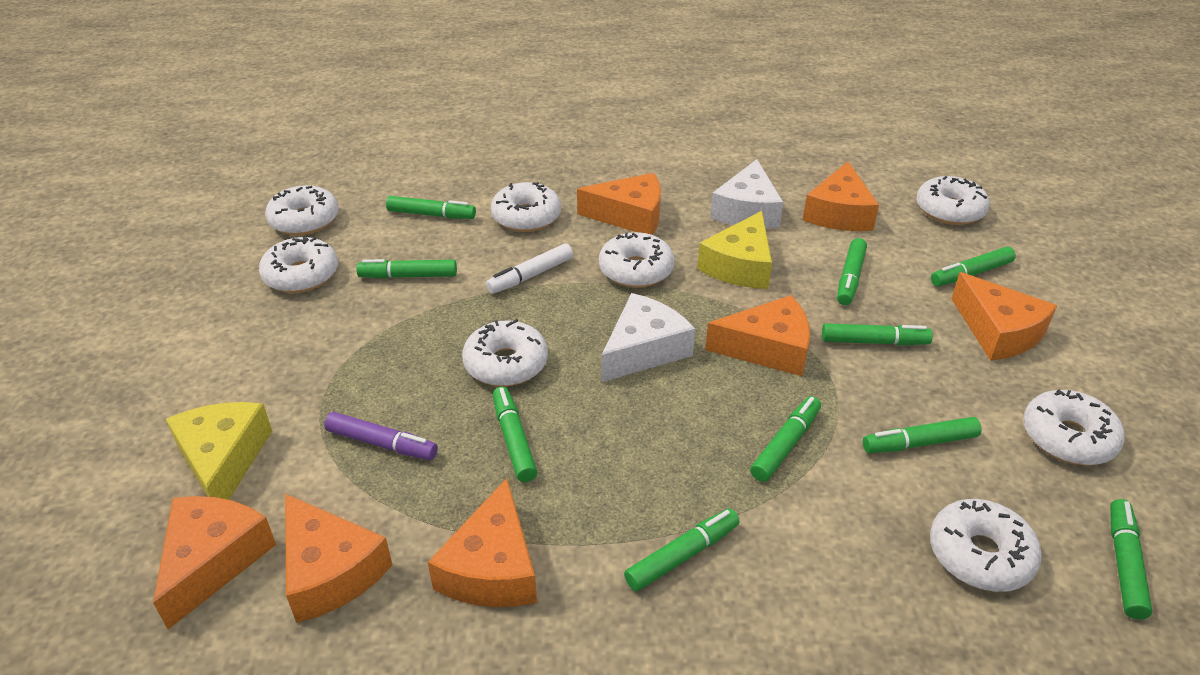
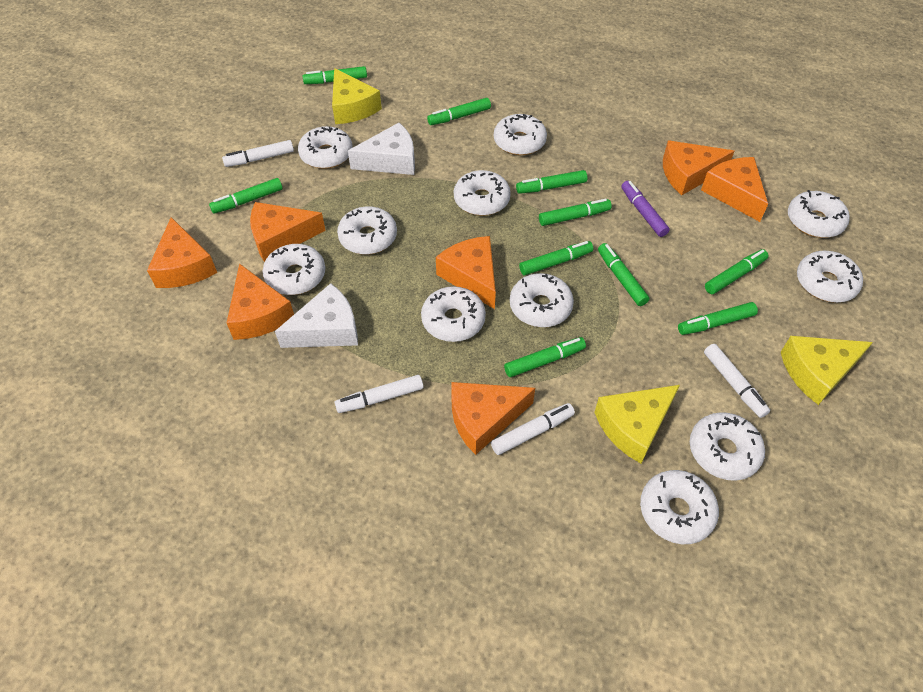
white donut: [259,237,338,293] [265,185,339,235] [462,319,548,386] [491,182,561,232] [599,232,675,288] [916,176,990,225] [930,499,1042,592] [1023,390,1125,465] = 8 -> [263,244,325,295] [298,126,353,169] [337,206,397,255] [421,286,486,342] [454,170,511,216] [494,114,547,155] [510,273,574,327] [640,470,719,544] [690,412,765,481] [788,190,850,238] [797,251,863,303] = 11
white marker: [486,244,573,294] = 1 -> [222,140,294,167] [335,375,423,413] [491,403,575,455] [704,344,770,418] = 4
yellow cheese: [166,402,272,500] [697,211,772,289] = 2 -> [332,68,382,124] [594,385,680,463] [781,336,873,405] = 3

